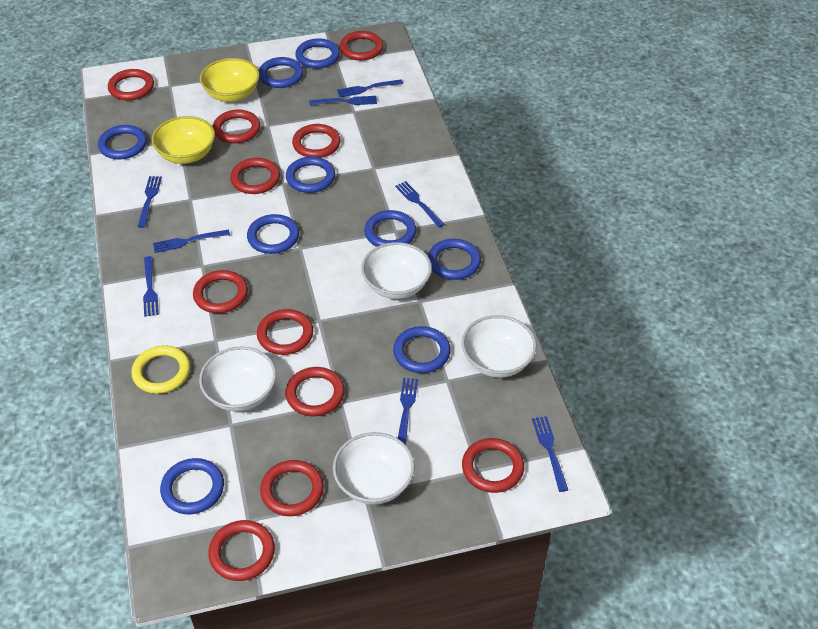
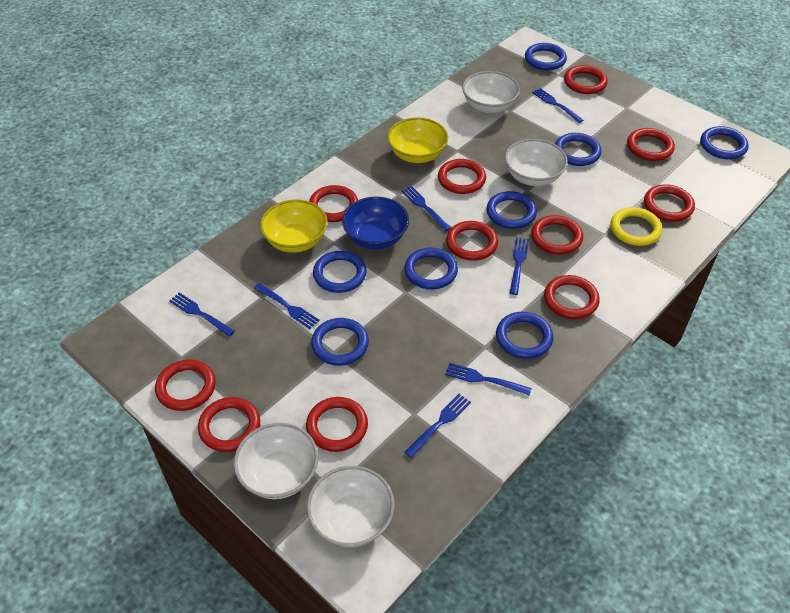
blue bowl: none = 0 -> [342,197,409,249] = 1
blue fork: [137,176,162,228] [143,256,159,317] [153,229,230,253] [309,96,377,105] [337,79,403,97] [395,181,445,228] [398,378,418,445] [532,416,568,492] = 8 -> [169,293,235,337] [254,283,320,329] [401,186,451,232] [404,394,471,458] [445,363,532,395] [510,238,529,295] [532,88,583,123] = 7
blue ring: [98,125,147,160] [160,458,224,514] [247,214,299,254] [259,57,304,88] [286,157,335,193] [295,38,340,69] [364,210,416,247] [393,326,451,373] [428,239,481,280] = 9 -> [311,318,369,366] [313,251,367,293] [404,248,458,289] [486,191,537,229] [496,312,553,359] [525,43,567,71] [555,133,602,166] [700,126,749,159] = 8

